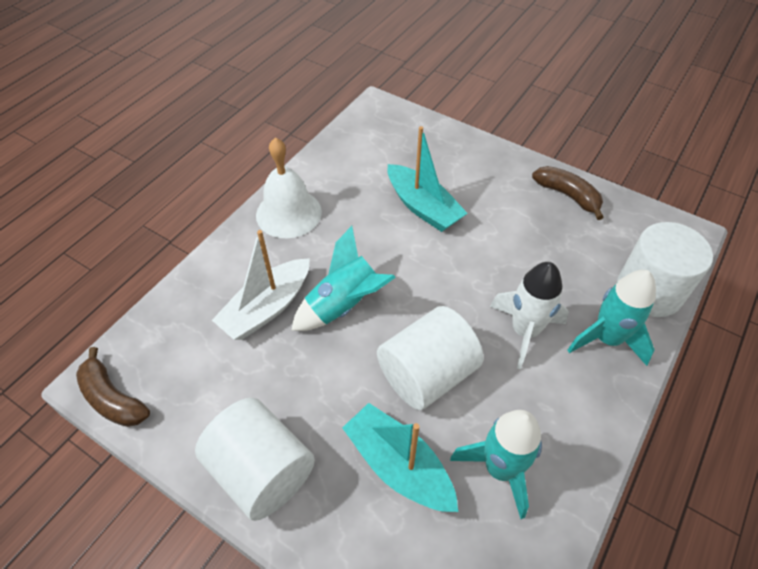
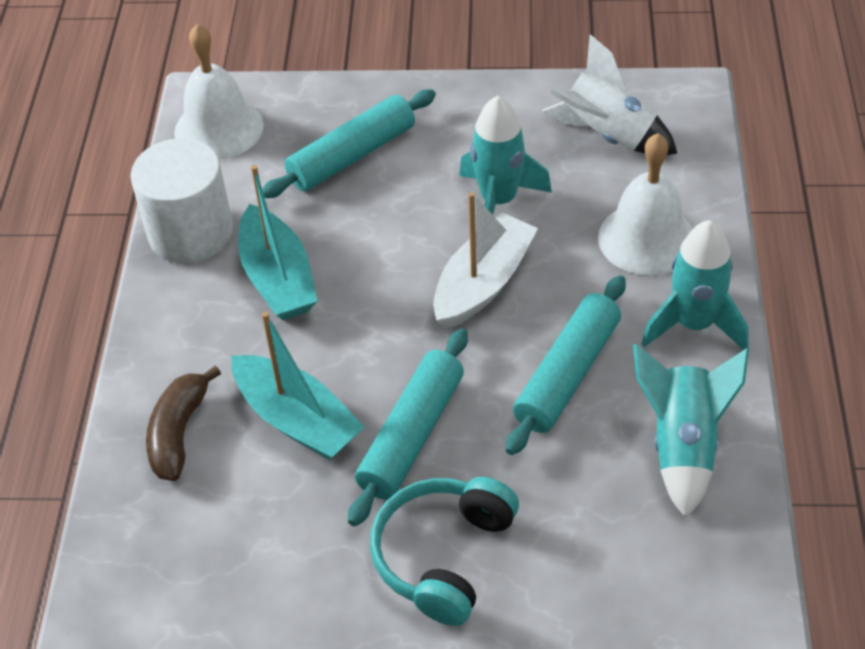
brown banana: [76,347,150,427] [532,166,604,220] = 2 -> [146,366,221,481] = 1
turquoise headphones: none = 0 -> [370,477,519,626] = 1
turquoise rolling pin: none = 0 -> [262,89,436,198] [348,329,468,526] [506,275,626,455] = 3
white bell: [256,137,322,238] = 1 -> [174,24,264,160] [598,133,693,276] = 2
white cylinder: [195,398,315,521] [377,306,484,410] [617,222,713,317] = 3 -> [131,138,233,263] = 1

